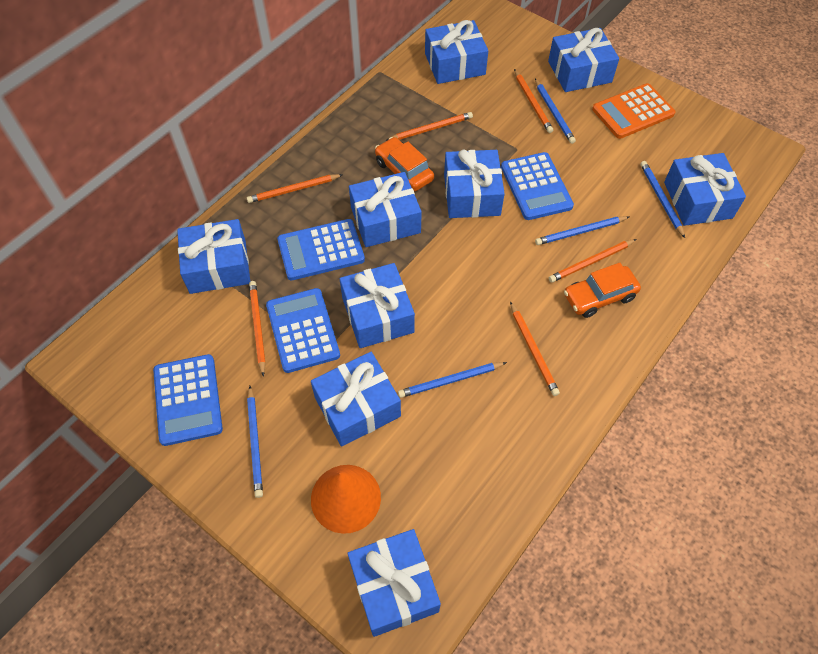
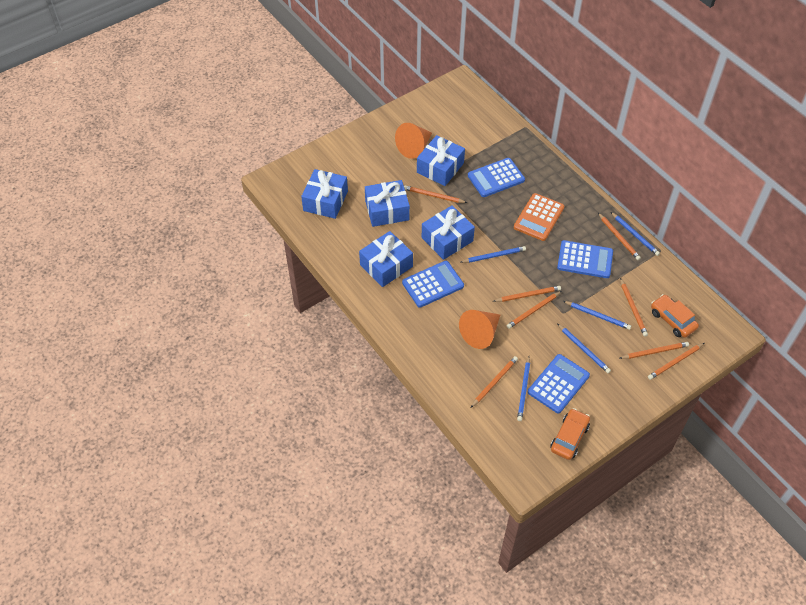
blue gift: [177,219,250,294] [311,352,401,447] [340,263,415,348] [348,529,441,637] [349,172,422,247] [425,20,488,84] [444,150,505,218] [548,28,619,92] [664,153,746,226] = 9 -> [301,169,348,219] [359,231,413,287] [365,180,410,227] [417,135,465,186] [422,205,475,260] = 5
orange cone: [311,465,381,534] = 1 -> [395,123,432,159] [459,310,500,349] = 2
orange pencil: [247,174,343,203] [249,281,266,377] [385,112,473,141] [510,301,560,396] [514,69,553,133] [549,239,637,283] = 6 -> [404,186,467,203] [471,356,518,407] [494,286,561,302] [507,291,561,329] [598,213,641,260] [620,278,648,337] [620,342,689,359] [648,343,704,380] = 8

